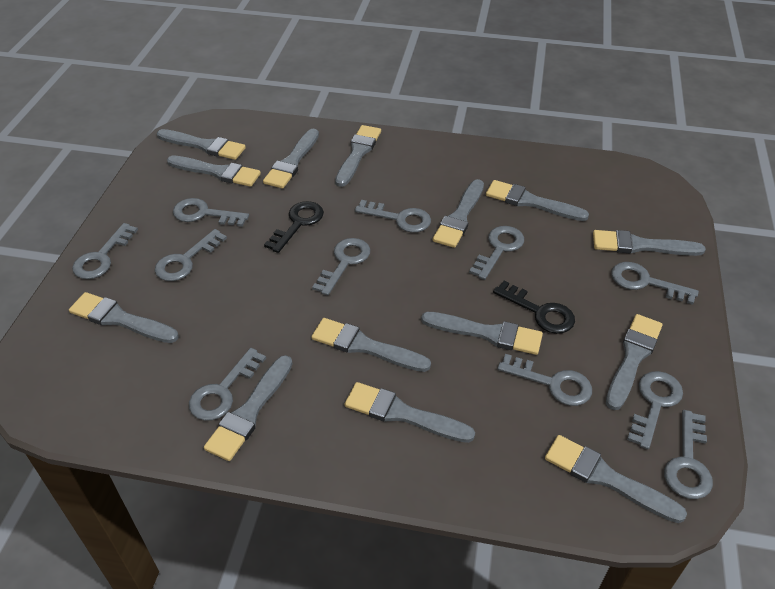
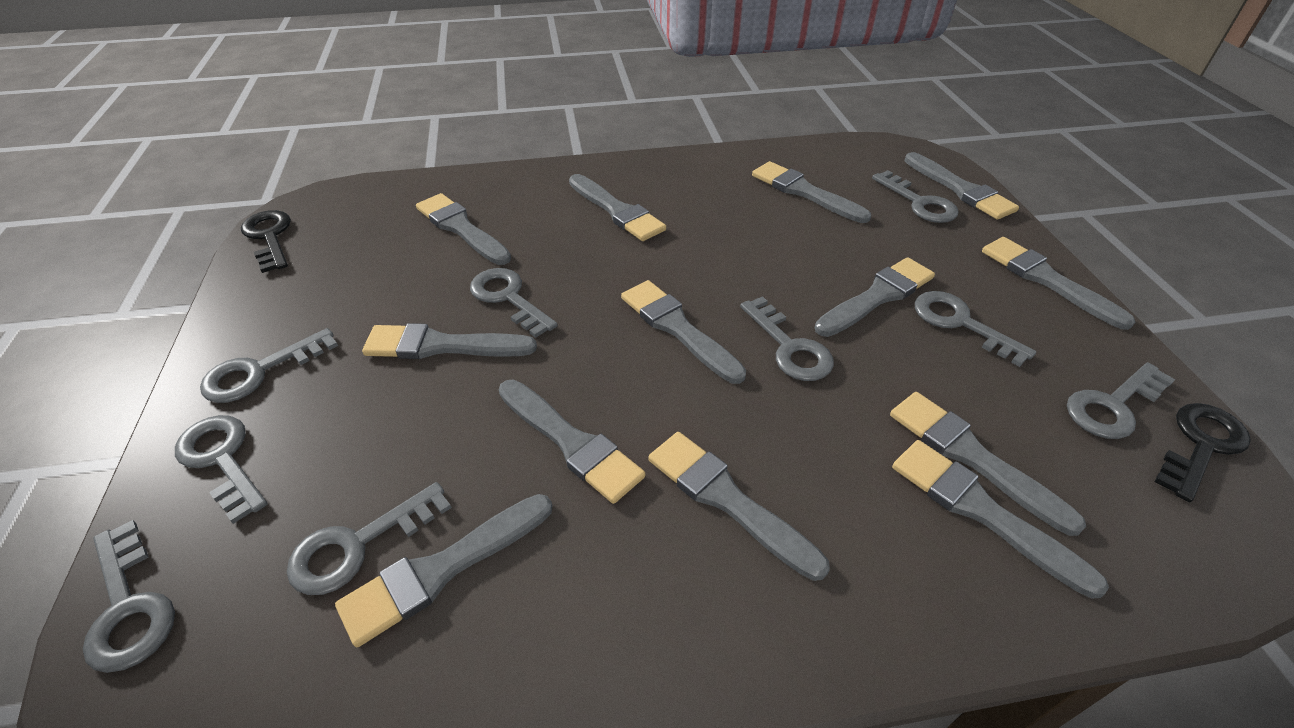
grey brush: [69,292,179,343] [157,129,246,160] [167,155,261,187] [204,355,293,461] [263,129,319,188] [311,318,431,372] [335,125,381,187] [345,382,475,443] [421,312,543,355] [433,179,484,248] [486,180,589,221] [545,435,687,523] [593,230,706,256] [606,314,663,410] = 14 -> [335,494,552,647] [362,323,537,359] [416,193,511,265] [499,379,645,504] [569,174,666,241] [621,280,746,384] [648,432,830,581] [752,161,871,223] [815,257,935,337] [890,392,1086,536] [892,440,1109,599] [905,152,1019,220] [982,237,1135,330] = 13
grey key: [72,223,138,279] [155,229,227,281] [173,198,249,227] [189,348,266,421] [312,238,370,296] [355,200,431,233] [469,226,524,280] [497,354,592,406] [611,262,699,305] [627,371,683,449] [664,410,713,499] = 11 -> [83,520,175,673] [175,415,268,524] [200,328,338,403] [287,482,452,595] [470,268,558,338] [740,296,834,381] [872,170,959,223] [915,291,1036,367] [1067,362,1176,439] = 9

